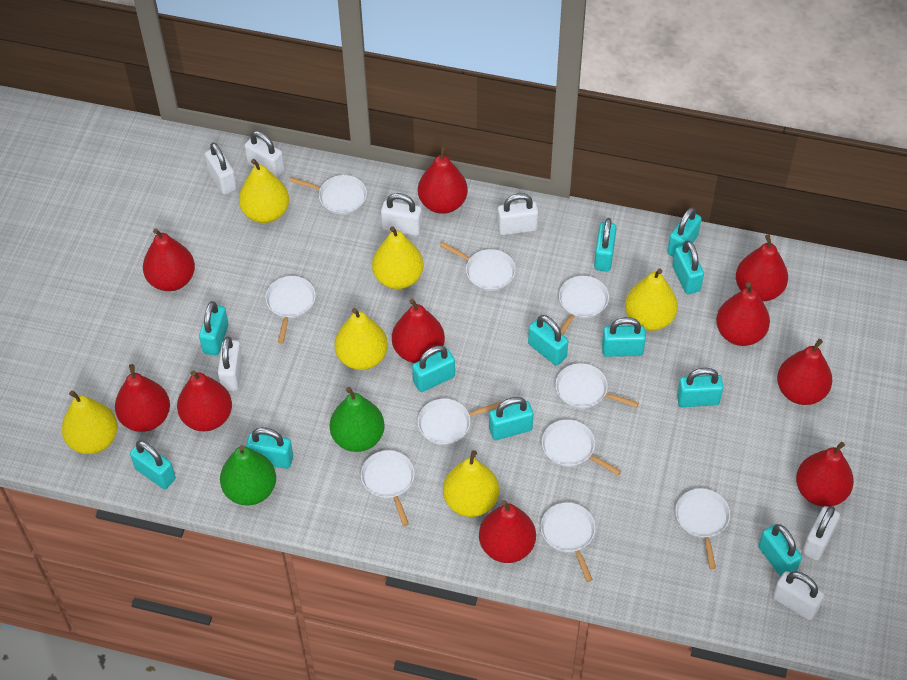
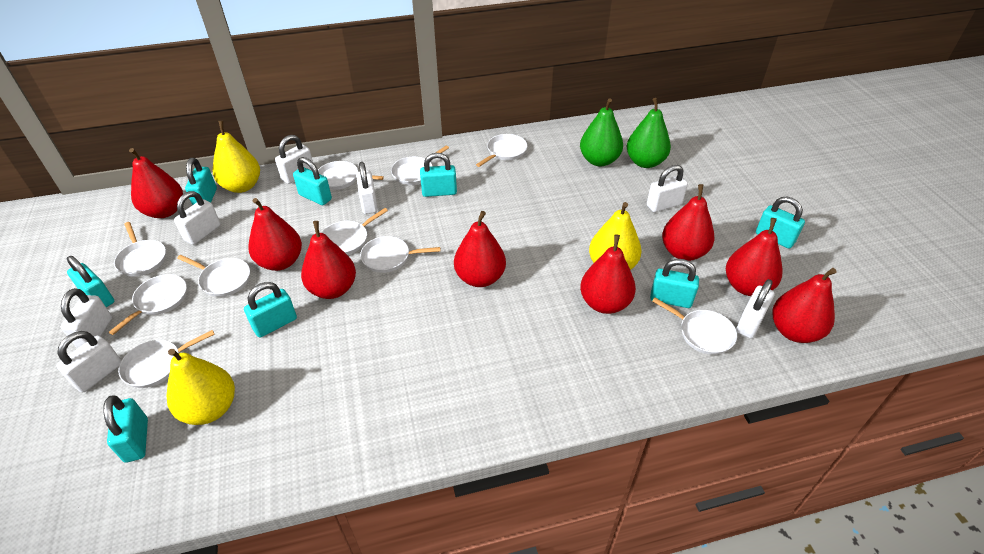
red pear: [115,364,170,432] [143,229,195,291] [177,371,232,431] [392,299,445,363] [418,146,468,214] [479,500,536,563] [716,282,770,346] [736,234,788,302] [777,339,832,405] [796,442,854,507] = 10 -> [129,148,183,218] [248,198,302,271] [301,221,356,299] [454,211,506,287] [580,234,636,314] [662,184,715,261] [726,218,782,296] [772,268,837,343] = 8
turquoise padlock: [130,440,176,489] [199,301,229,355] [246,428,293,469] [412,345,455,392] [489,397,533,440] [528,315,568,366] [594,218,617,272] [602,317,646,357] [667,207,702,257] [672,241,704,294] [677,368,723,407] [758,524,802,576] = 12 -> [67,256,114,307] [103,395,148,463] [185,158,217,205] [244,282,297,338] [293,157,332,205] [420,153,457,197] [650,259,699,308] [756,197,805,249] = 8
yellow pear: [62,390,118,454] [239,159,289,223] [334,308,388,370] [372,226,424,289] [443,450,499,517] [625,269,678,331] = 6 -> [167,349,235,425] [213,121,260,193] [589,202,641,270] = 3

